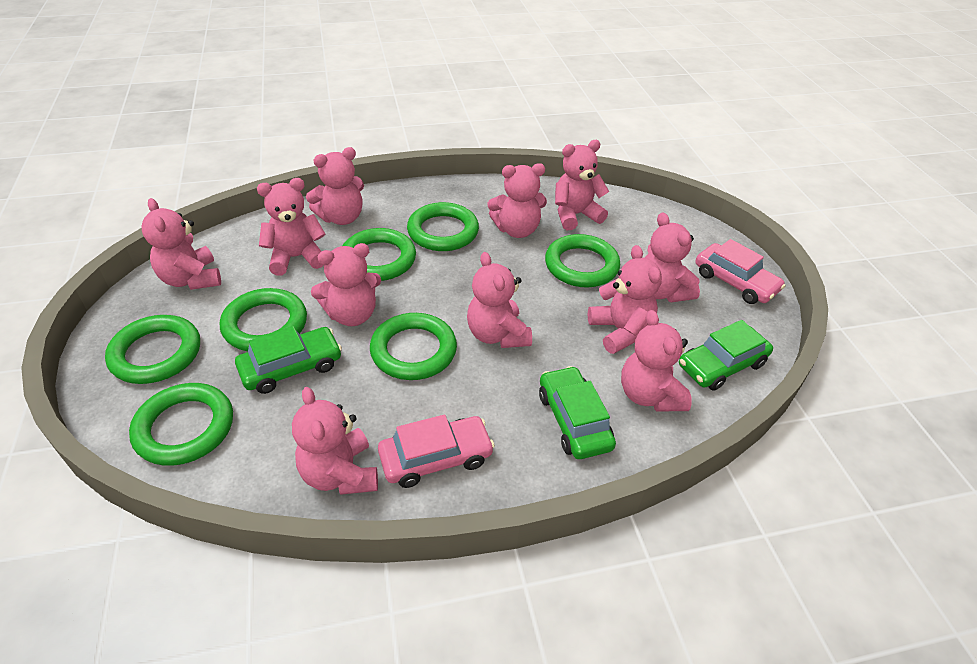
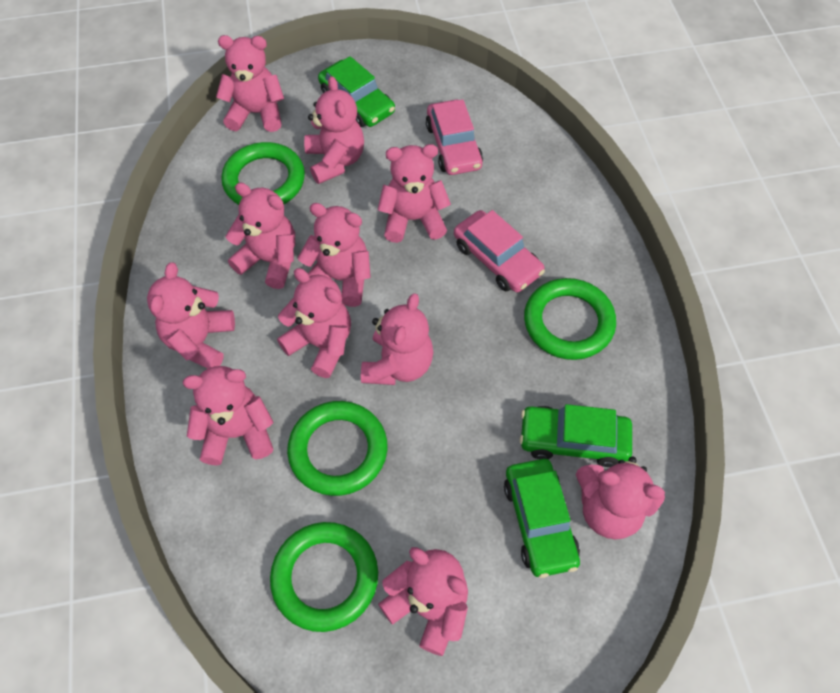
green ring: [105,315,200,384] [129,383,233,466] [220,288,307,351] [343,228,416,281] [370,313,457,380] [407,202,479,251] [545,234,620,287] = 7 -> [221,142,305,205] [270,522,378,632] [287,401,387,496] [524,278,616,360] = 4

